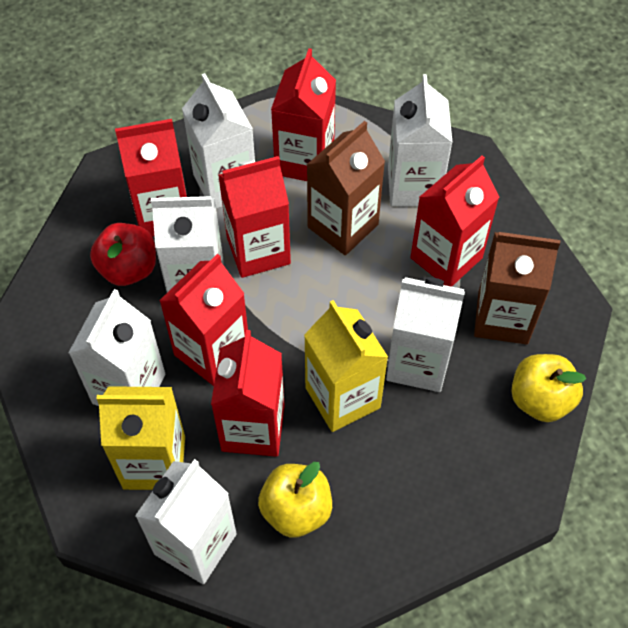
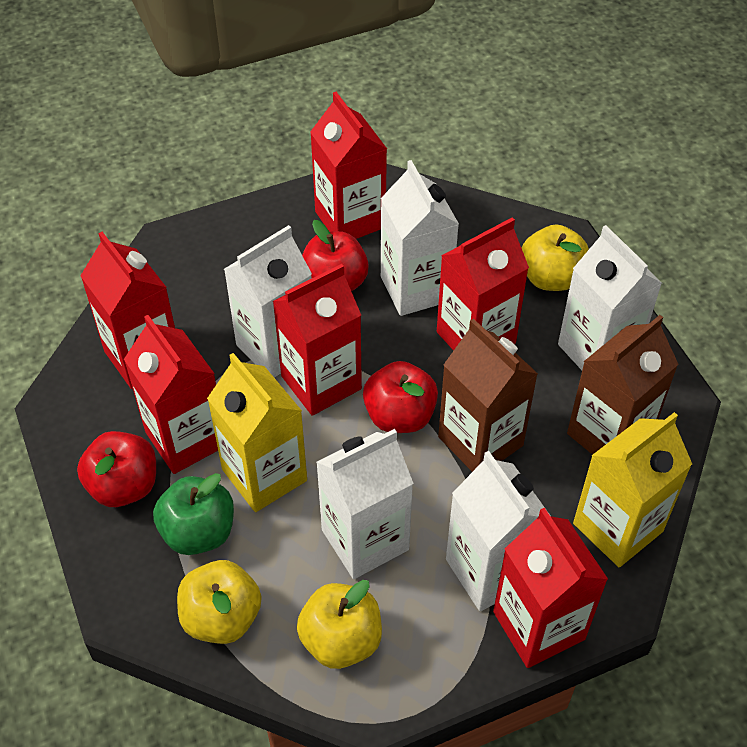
green apple: none = 0 -> [153,473,234,555] = 1
red apple: [90,223,156,286] = 1 -> [77,431,156,507] [302,220,369,292] [363,361,438,433] = 3
white carton: [68,289,165,406] [135,459,237,584] [151,196,223,292] [182,73,255,209] [386,277,465,392] [388,74,453,206] = 6 -> [224,225,312,378] [316,429,414,579] [381,160,459,316] [446,451,551,611] [558,225,662,370] = 5
yellow apple: [258,462,332,538] [511,354,586,422] = 2 -> [177,560,261,644] [297,580,382,669] [522,224,589,291] = 3

